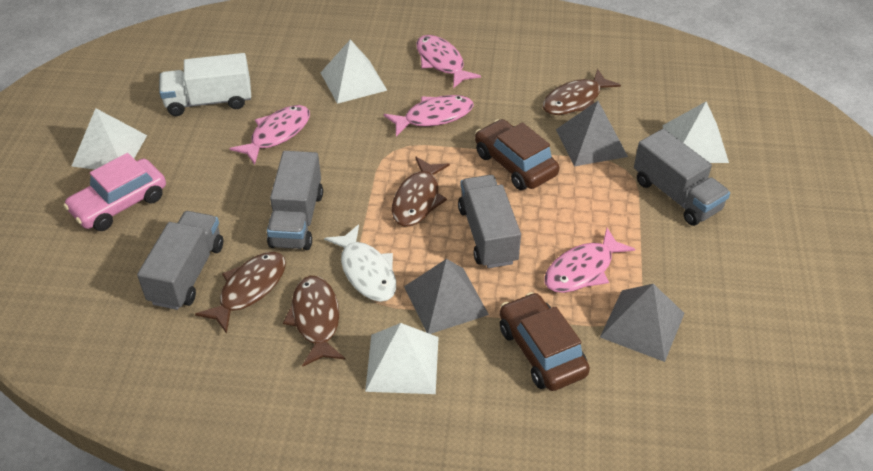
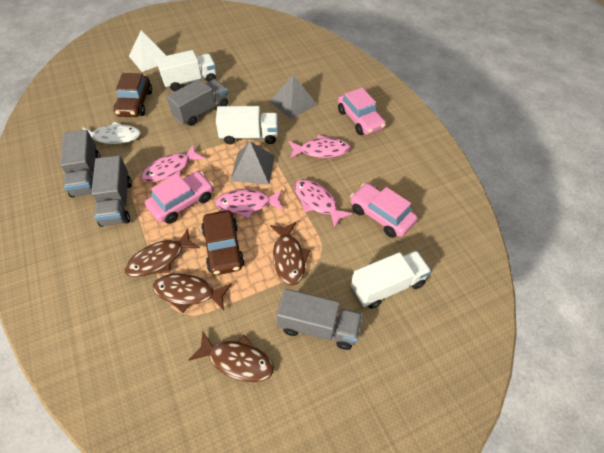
grey pyramid: [404,259,489,334] [556,101,628,166] [600,284,684,362] = 3 -> [230,141,275,185] [270,75,317,119] = 2
pink car: [63,153,166,231] = 1 -> [145,171,214,224] [338,88,386,135] [350,183,417,238] = 3
white pyramid: [72,108,147,169] [320,39,387,104] [365,323,439,394] [662,101,729,163] = 4 -> [129,30,166,72] = 1
white truck: [159,53,251,116] = 1 -> [156,50,216,91] [216,106,278,144] [351,251,431,309] = 3

